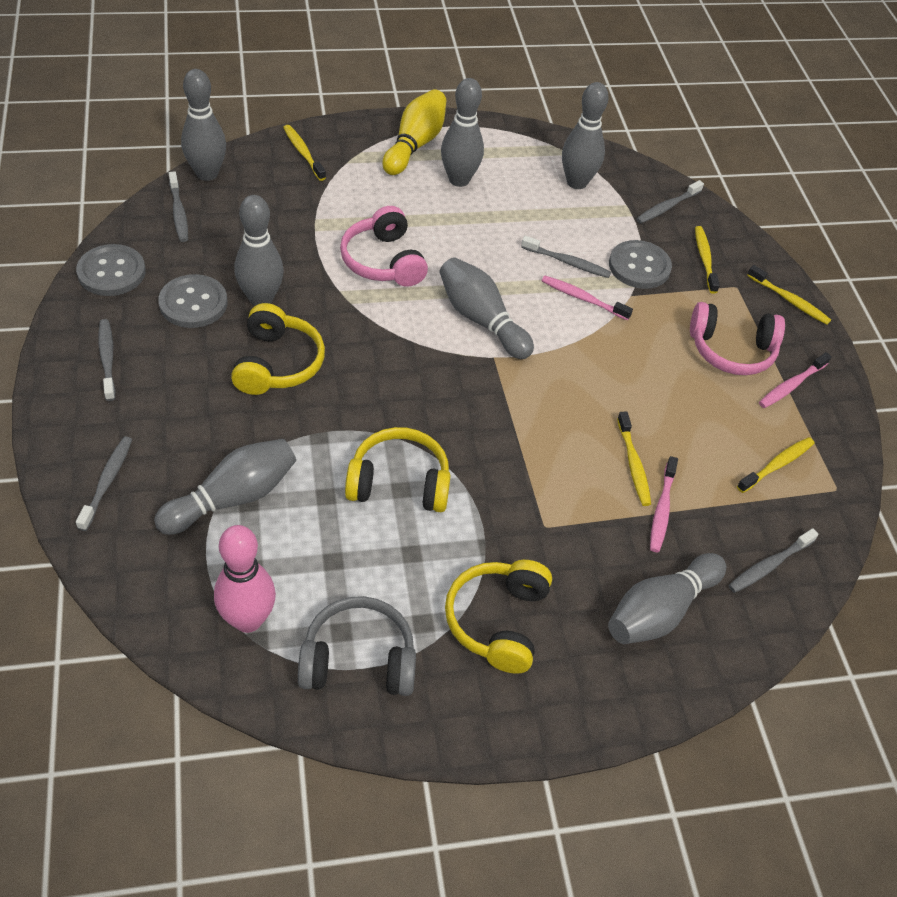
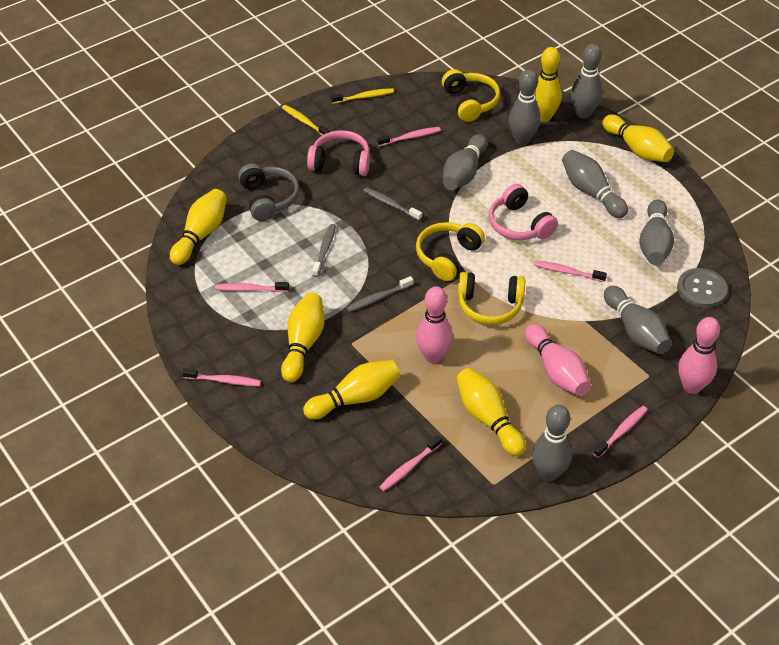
grey button: [76,244,146,296] [158,274,227,328] [609,240,672,289] = 3 -> [677,268,728,308] = 1
grey toothbrush: [76,436,132,531] [98,319,116,401] [169,171,188,242] [521,236,611,278] [636,180,704,223] [728,528,819,593] = 6 -> [312,224,336,277] [346,276,414,312] [364,187,422,221] = 3
pink bowling pin: [214,525,276,633] = 1 -> [416,286,453,363] [525,324,591,396] [679,317,720,394] = 3
pink toothbrush: [542,276,633,321] [650,456,678,552] [759,352,832,408] = 3 -> [182,368,261,386] [215,282,289,292] [377,127,441,146] [379,435,442,491] [534,260,607,282] [594,406,648,458] = 6
yellow bowling pin: [382,89,446,175] = 1 -> [170,189,227,265] [281,293,325,382] [303,360,400,419] [456,368,526,456] [535,47,562,122] [602,114,674,162] = 6
yellow toothbrush: [283,125,326,181] [617,411,651,506] [695,226,720,294] [737,437,814,493] [747,265,831,325] = 5 -> [282,105,330,135] [331,88,394,104] = 2

